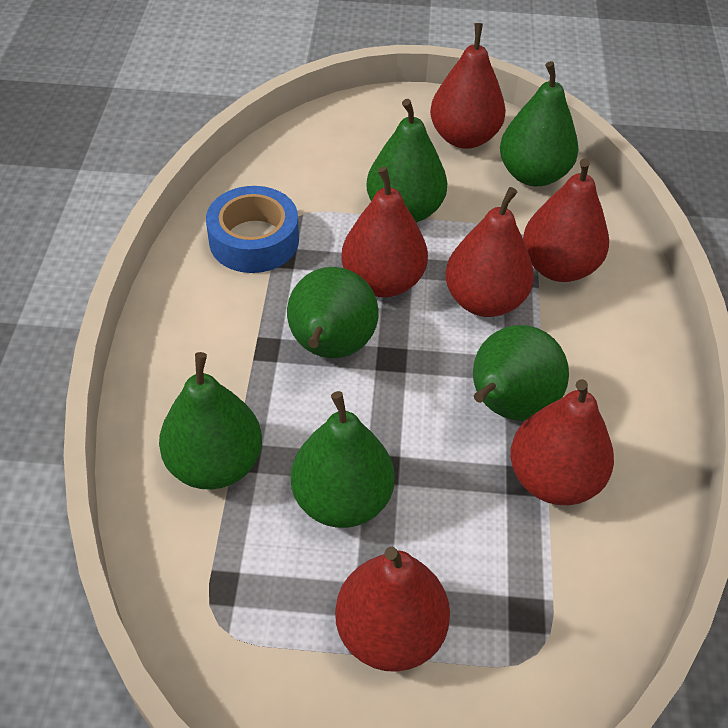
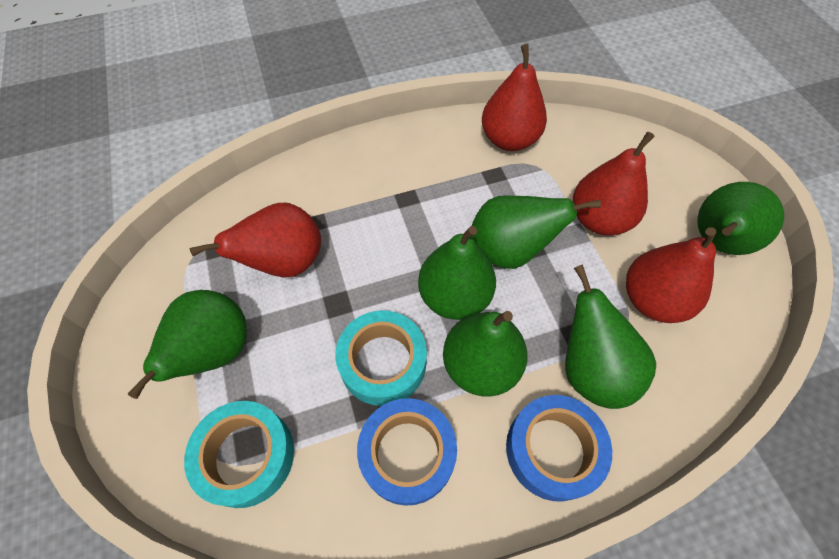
blue tape: [206,186,299,273] = 1 -> [357,398,457,506] [506,395,612,501] = 2
red pear: [335,547,450,672] [342,167,428,297] [430,23,506,149] [445,187,534,317] [510,379,614,505] [523,158,609,282] = 6 -> [189,203,321,278] [482,44,547,151] [573,132,655,236] [626,227,716,323] = 4
turquoise tape: none = 0 -> [184,401,294,508] [335,310,427,406] = 2

